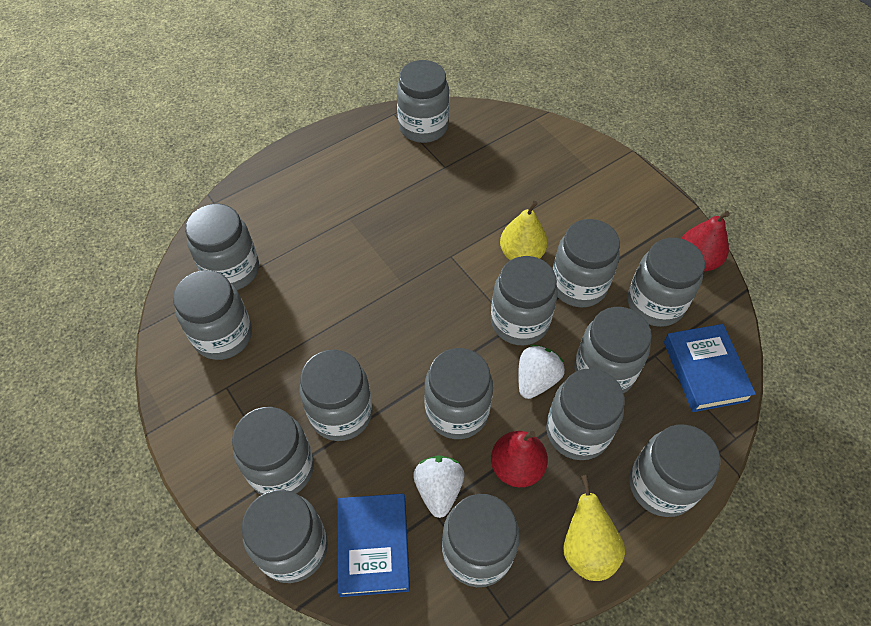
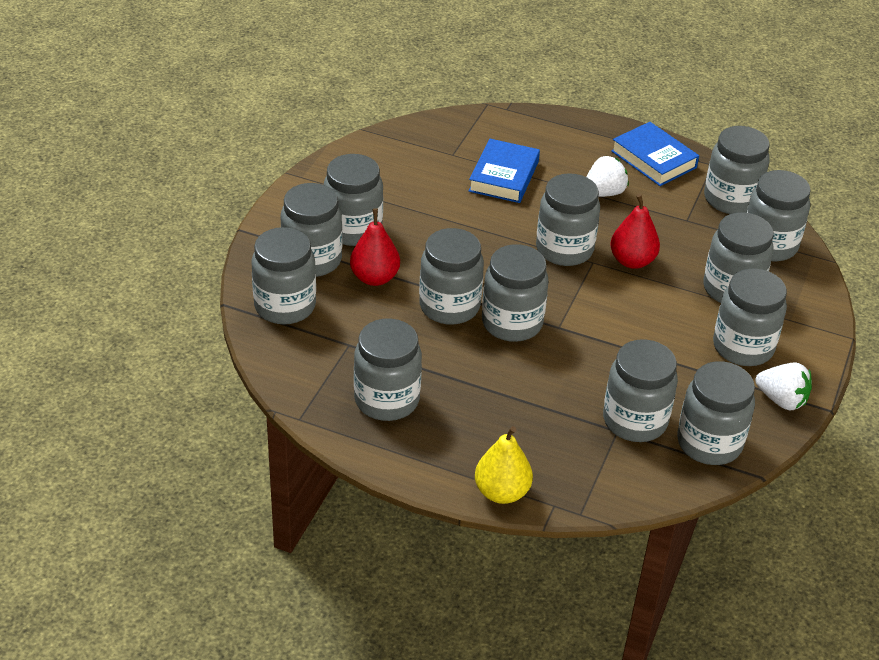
grey jar: [173,270,252,360] [185,203,259,290] [232,407,314,495] [242,490,328,583] [300,350,373,441] [397,60,449,143] [424,348,493,439] [442,494,520,587] [491,256,558,345] [546,368,625,460] [552,219,620,307] [574,307,652,393] [628,238,705,327] [629,425,721,517] = 14 -> [251,227,316,324] [281,183,342,277] [324,154,383,246] [354,318,422,421] [419,228,484,325] [482,244,549,342] [536,173,600,266] [603,339,678,442] [677,361,755,465] [703,212,773,303] [704,126,770,214] [713,268,787,366] [746,170,811,261] = 13
yellow pear: [500,201,548,260] [563,475,625,581] = 2 -> [475,426,533,504] = 1

